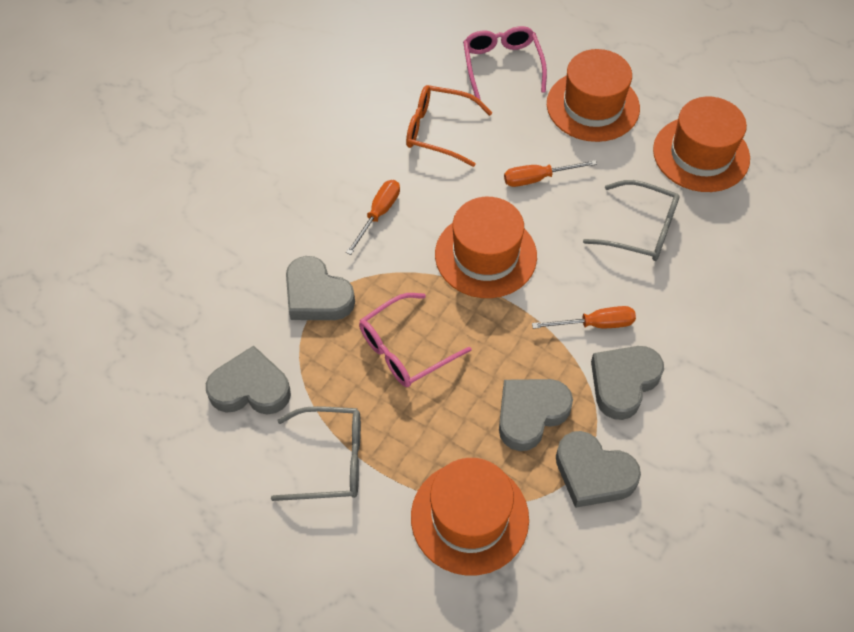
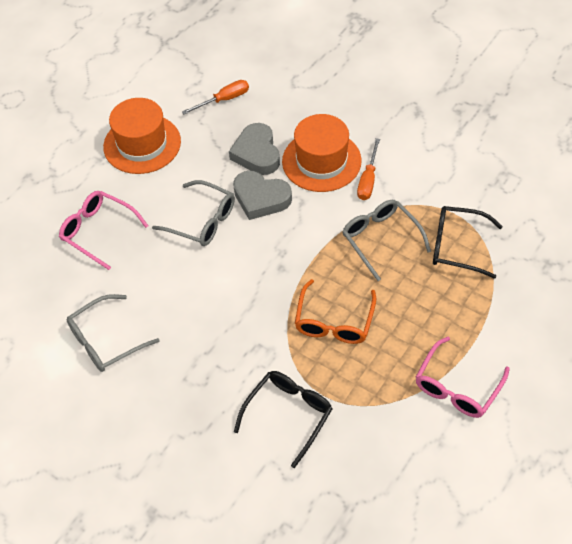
black glasses: none = 0 -> [234,371,332,468] [433,206,503,279] = 2
grey glasses: [271,406,361,501] [583,180,680,261] = 2 -> [66,294,160,372] [152,180,235,246] [342,200,431,281] = 3
grey heart: [206,346,291,414] [286,256,355,320] [499,379,573,451] [556,431,641,508] [591,346,664,420] = 5 -> [229,123,280,175] [233,171,292,220] = 2
orange hat: [411,458,529,576] [435,197,537,298] [547,49,640,142] [653,97,750,192] = 4 -> [103,98,181,174] [282,114,362,192] = 2
orange screwdriver: [346,180,400,255] [504,160,597,187] [532,306,636,329] = 3 -> [182,80,249,114] [357,138,380,200] = 2

